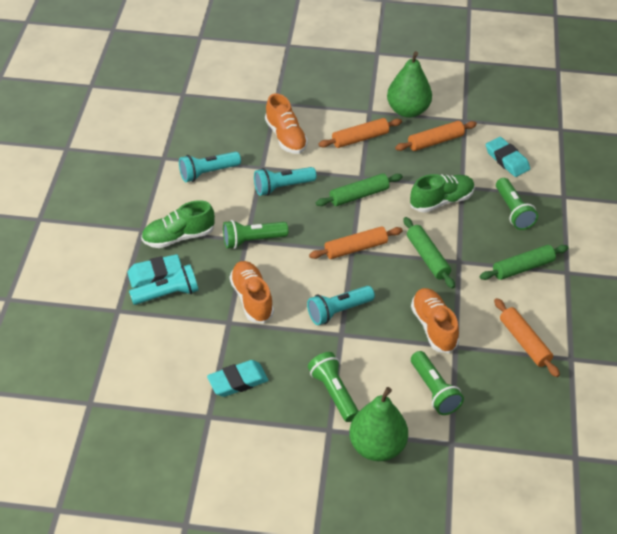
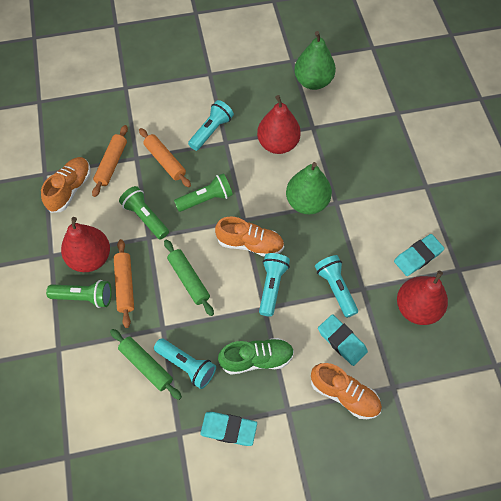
green flashlight: [223,220,288,249] [308,352,359,422] [411,351,464,415] [496,178,538,230] = 4 -> [46,280,112,308] [119,186,169,239] [174,173,233,212] = 3
green rolling pin: [316,173,403,206] [404,217,455,289] [479,245,568,280] = 3 -> [110,329,182,400] [164,240,214,316] = 2
green shoe: [141,200,215,248] [410,174,475,213] = 2 -> [218,338,294,375] = 1
orange rolling pin: [309,226,403,259] [318,118,402,148] [395,121,477,151] [494,298,560,377] = 4 -> [92,125,128,197] [114,239,134,328] [139,128,191,187] = 3
red pear: none = 0 -> [61,217,110,272] [257,95,301,154] [397,271,448,325] = 3

